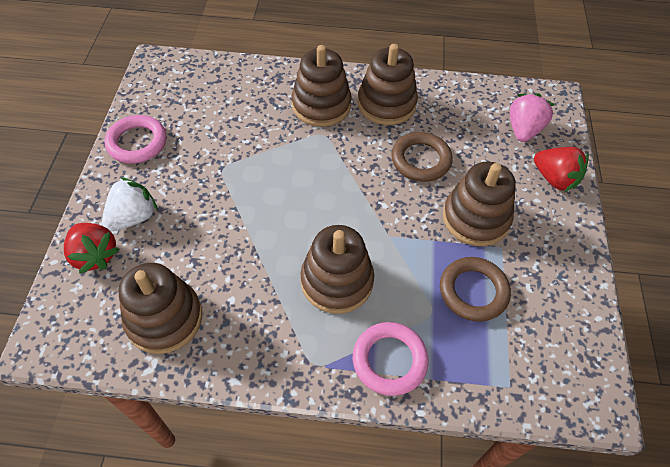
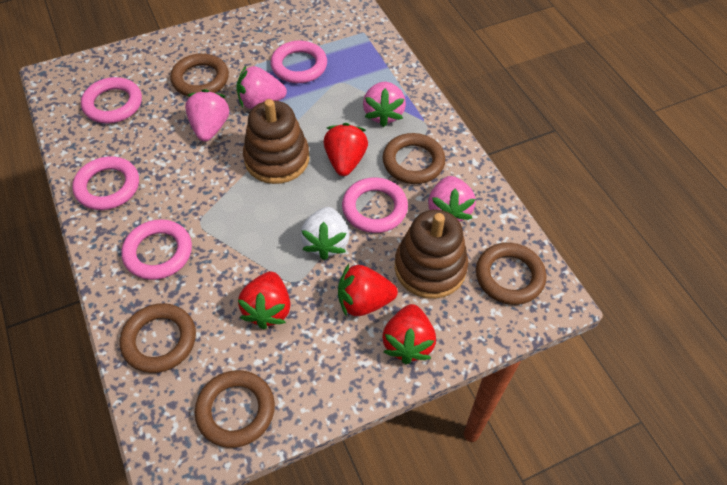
brown ring: [391,132,453,182] [440,257,511,322] = 2 -> [120,303,196,373] [170,53,229,96] [195,370,275,448] [383,133,445,184] [476,243,546,305] = 5
brown stacking toy: [119,263,202,354] [292,45,352,127] [300,225,374,314] [358,44,418,125] [443,162,516,246] = 5 -> [243,99,309,184] [395,210,468,299] = 2
pink ring: [105,115,166,164] [353,322,429,396] = 2 -> [72,156,139,210] [81,77,142,123] [121,219,192,280] [271,41,327,83] [342,177,408,233] = 5
pink strawberry: [510,93,554,142] = 1 -> [185,89,230,141] [236,66,287,109] [363,82,406,127] [428,176,476,222] = 4
red strawberry: [64,223,120,274] [534,147,589,192] = 2 -> [238,272,291,330] [323,123,368,176] [338,264,398,317] [382,304,436,364] = 4

